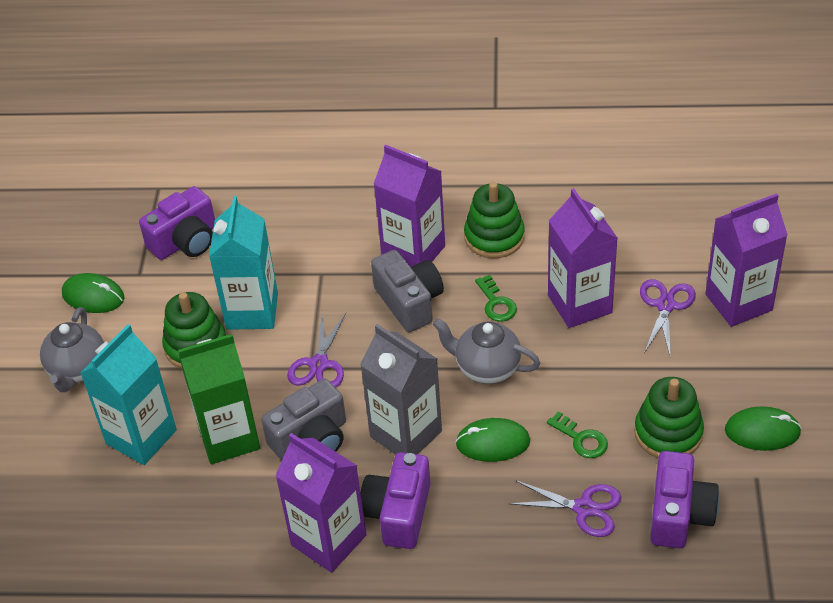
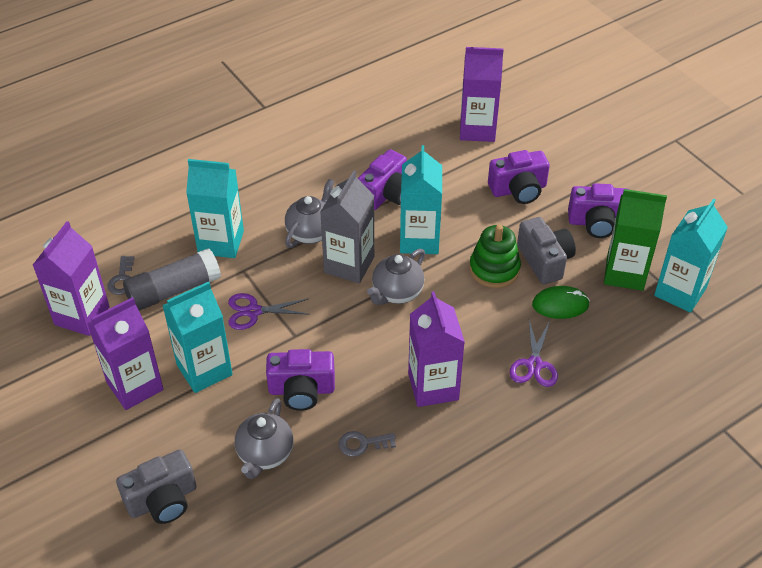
green key: [475,275,517,322] [547,411,608,458] = 2 -> none = 0
green mouse: [62,273,125,313] [455,418,530,462] [725,406,802,451] = 3 -> [532,286,590,319] = 1
green stacking toy: [162,292,226,369] [464,182,525,258] [634,377,704,458] = 3 -> [469,225,521,288] = 1
grey glue stick: none = 0 -> [123,248,221,311] = 1
grey key: none = 0 -> [107,256,134,295] [339,431,396,457] = 2
grey teapot: [40,307,104,392] [432,318,540,384] = 2 -> [235,398,293,479] [285,179,334,248] [367,249,425,305] = 3
purple camera: [139,186,215,260] [361,452,431,549] [650,451,719,548] = 3 -> [266,349,335,411] [358,149,407,210] [488,150,550,204] [568,183,629,238] = 4
purple scissors: [287,313,346,388] [508,480,621,537] [640,279,696,355] = 3 -> [228,293,310,330] [509,320,558,387] = 2
turquoise carton: [80,324,177,465] [209,196,278,330] = 2 -> [162,282,233,393] [186,159,244,258] [400,145,442,254] [654,199,728,313] = 4

